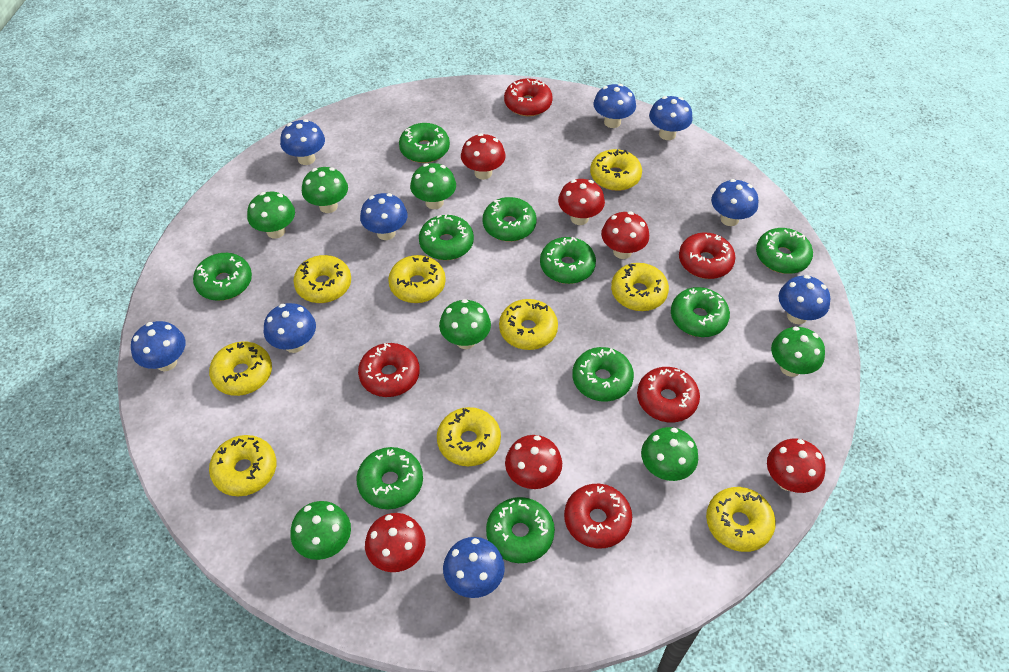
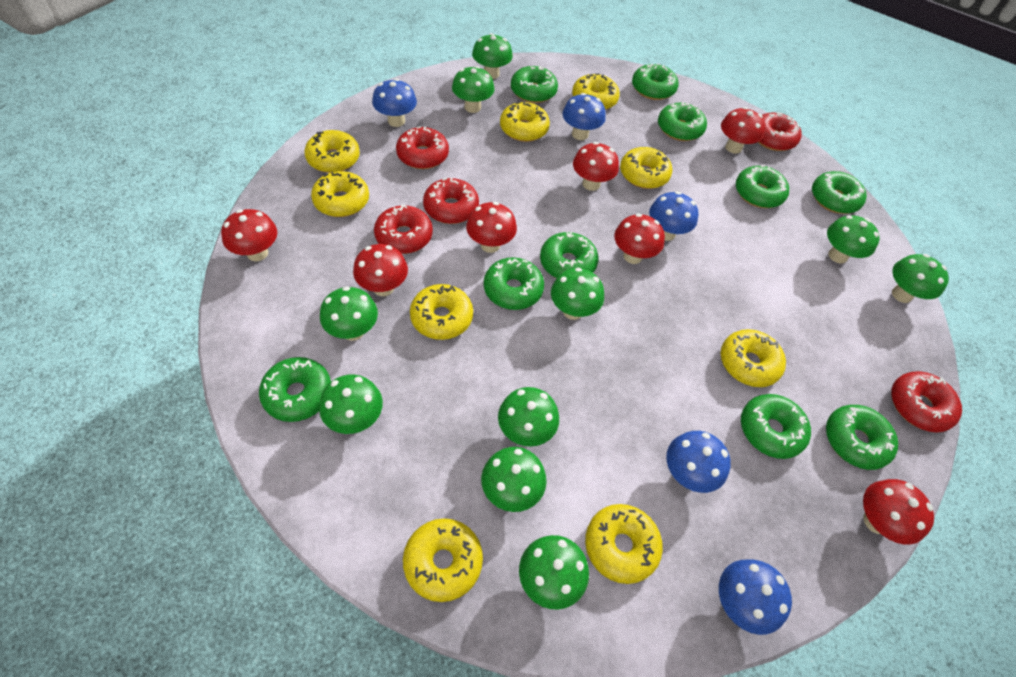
blue mushroom: [131,321,185,371] [264,303,316,353] [280,119,325,165] [360,193,408,240] [443,537,505,598] [594,84,636,128] [649,96,693,140] [711,179,758,226] [779,275,830,324] = 9 -> [372,79,417,127] [563,93,606,140] [649,191,698,241] [666,431,731,493] [719,559,792,635] = 5
green mushroom: [247,192,295,239] [290,501,351,560] [302,167,348,213] [410,163,456,209] [439,299,491,349] [641,427,698,481] [771,327,825,377] = 7 -> [319,375,383,434] [320,287,378,341] [452,66,495,113] [472,33,513,79] [481,447,547,512] [498,387,559,447] [519,535,589,610] [551,268,604,320] [827,215,880,263] [892,254,949,303] = 10
red mushroom: [365,513,426,572] [461,133,505,180] [505,435,562,489] [558,179,605,225] [601,212,649,259] [767,439,826,493] = 6 -> [221,209,277,261] [353,244,408,296] [466,202,517,253] [573,142,619,191] [614,213,665,264] [721,107,765,154] [863,479,934,545] = 7

